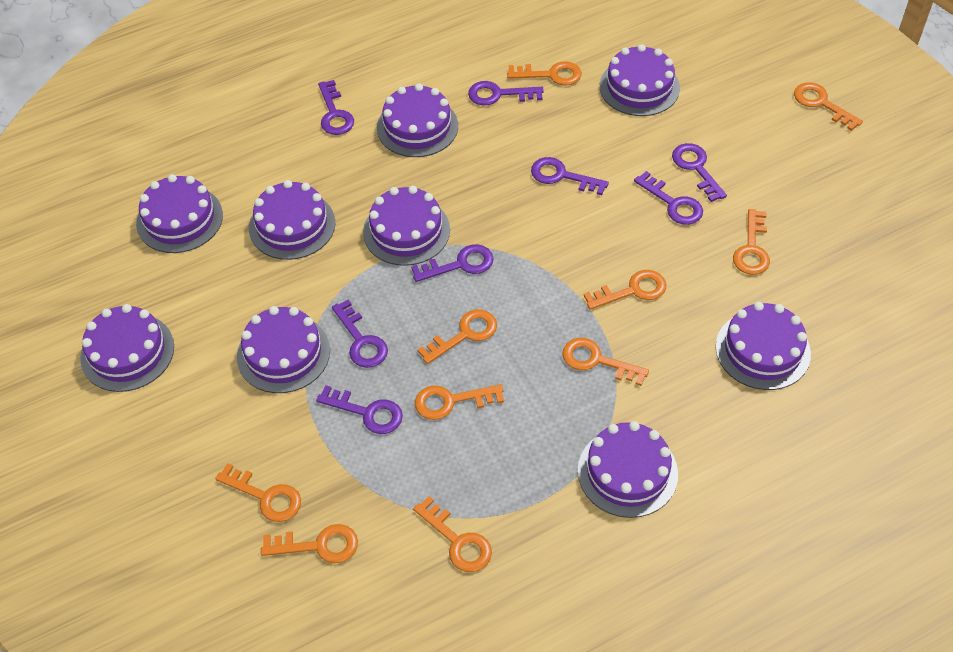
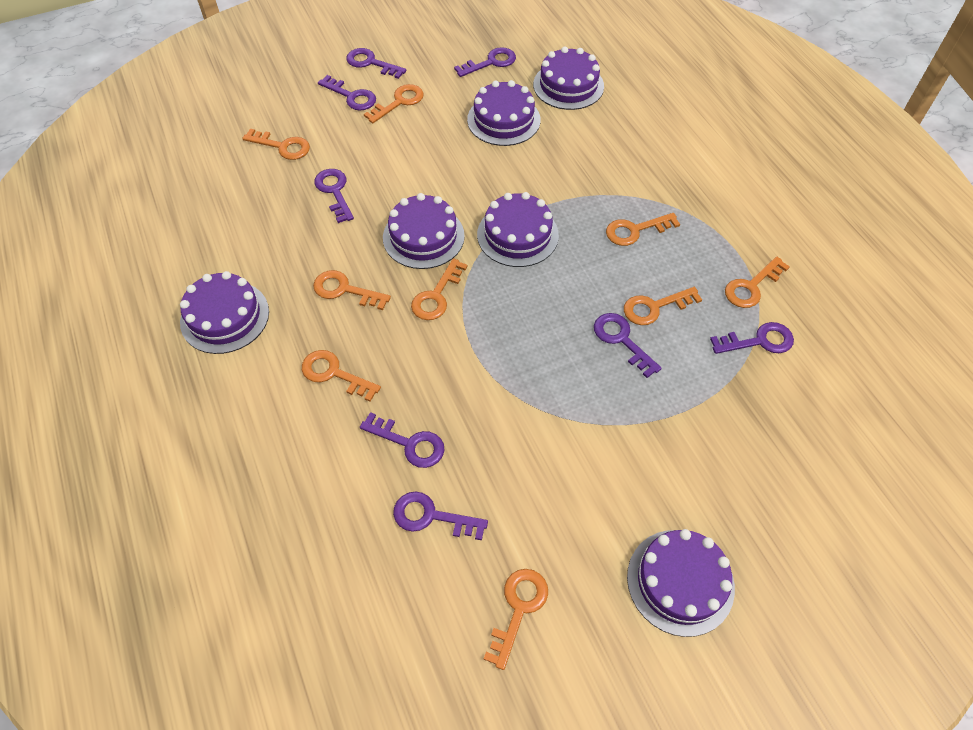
orange key: [215,463,301,522] [261,524,358,563] [413,496,492,572] [415,384,504,420] [417,309,497,364] [507,61,582,86] [562,338,649,386] [584,270,666,310] [733,209,770,275] [794,82,863,131] = 10 -> [242,129,310,160] [302,350,381,402] [313,270,391,310] [364,84,424,123] [411,258,468,320] [484,569,548,670] [606,213,680,246] [624,287,702,325] [725,257,790,308] = 9
purple cake: [80,304,174,392] [136,174,223,253] [237,306,330,393] [249,180,335,260] [363,186,450,266] [377,83,458,157] [578,421,678,518] [600,44,680,116] [716,302,811,390] = 9 -> [180,271,269,354] [383,193,465,269] [467,80,540,146] [477,192,559,267] [533,46,604,110] [627,529,735,637] = 6

